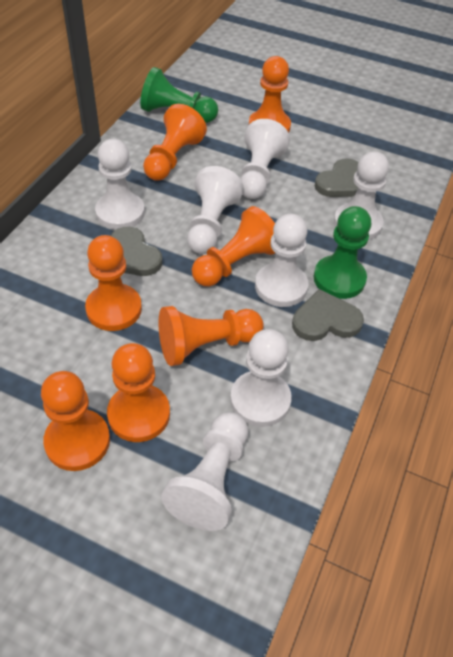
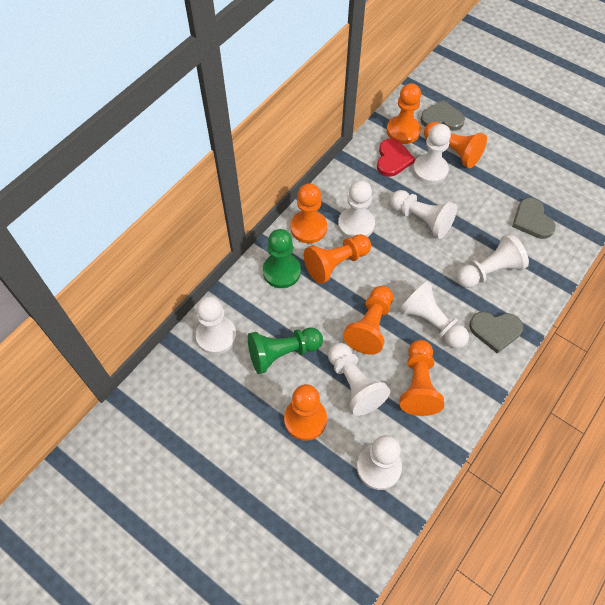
red heart: none = 0 -> [377,139,415,177] = 1
white pawn: [95,139,145,230] [161,412,248,531] [187,166,243,254] [230,329,292,427] [240,119,290,199] [255,214,308,307] [334,151,389,240] = 7 -> [196,296,237,355] [328,343,390,416] [338,180,375,238] [357,435,402,490] [390,190,457,239] [399,281,469,349] [413,124,451,184] [457,233,529,288] = 8

